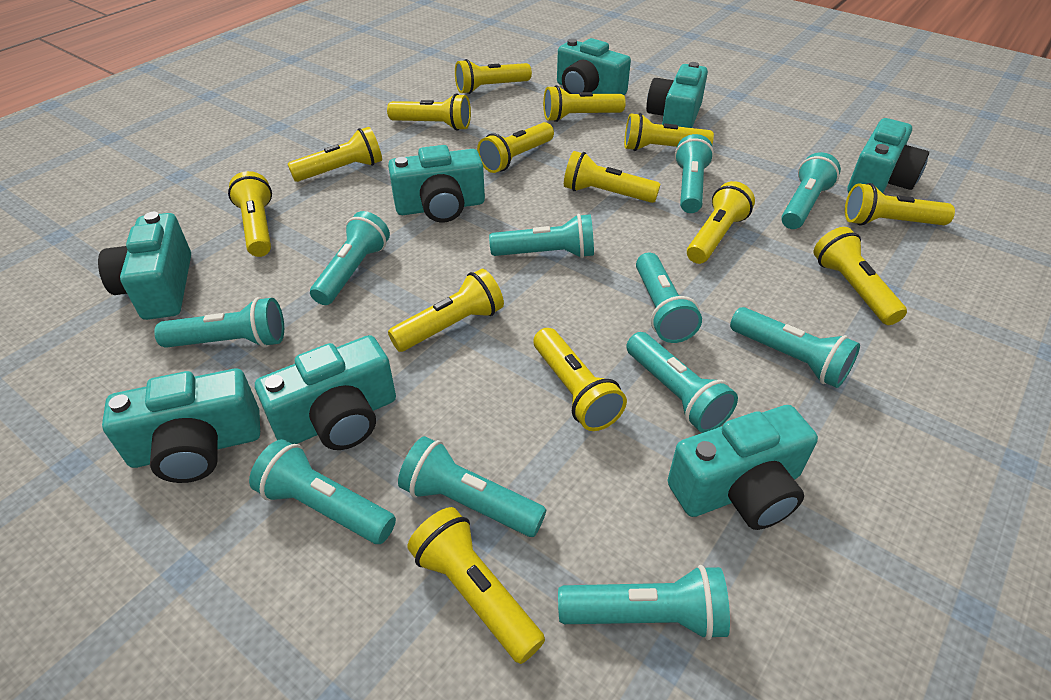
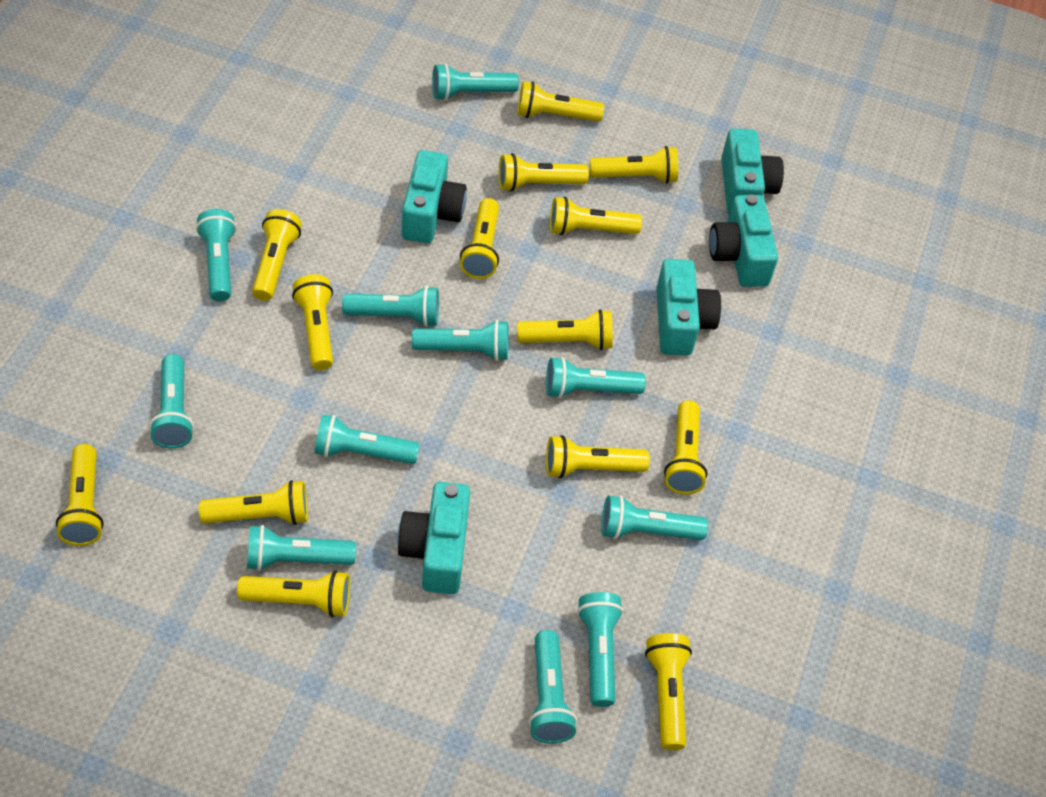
turquoise camera: [98,212,191,320] [102,369,260,483] [255,335,396,450] [388,145,485,223] [557,38,631,95] [646,62,708,128] [668,405,818,530] [847,118,929,193] = 8 -> [397,482,470,594] [402,150,467,243] [656,259,721,356] [709,194,778,287] [721,129,784,215] = 5

